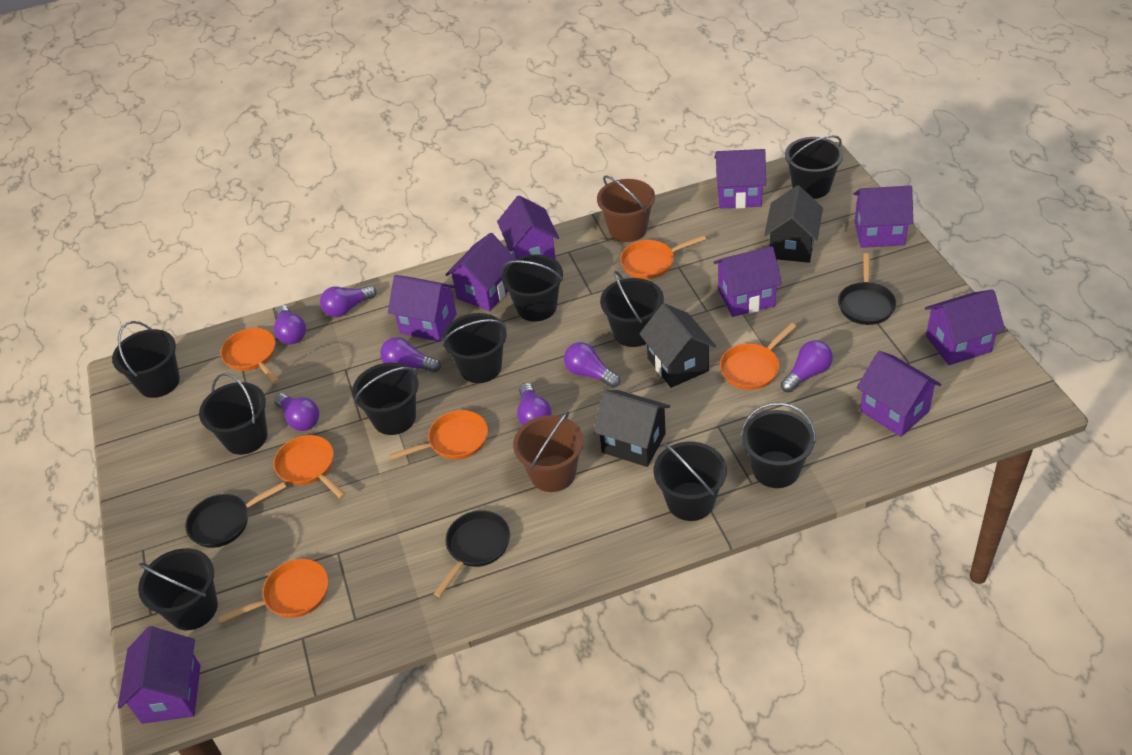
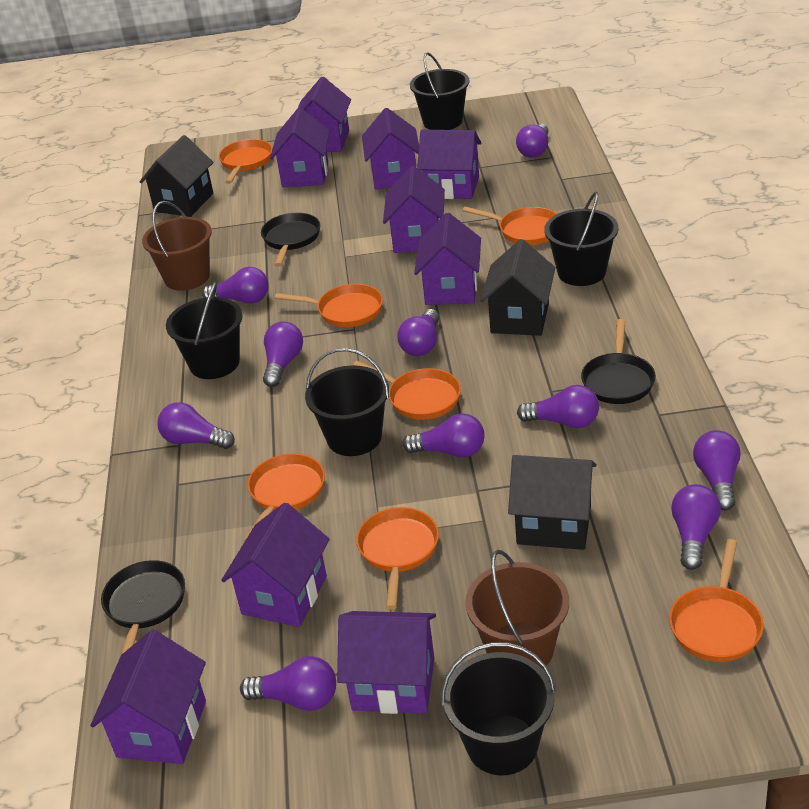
black bucket: [112,321,180,398] [138,548,218,630] [199,373,268,455] [352,363,418,435] [442,313,507,383] [501,254,563,322] [600,271,664,347] [653,442,727,521] [741,402,816,488] [785,135,843,199] = 10 -> [166,281,243,379] [305,348,389,456] [410,52,469,130] [441,642,556,775] [544,192,618,286] = 5
orange pan: [218,559,328,623] [220,328,279,384] [273,435,346,499] [389,410,488,460] [620,235,706,279] [720,323,796,390] = 6 -> [219,139,272,184] [244,453,325,541] [275,284,383,327] [353,361,461,420] [356,507,439,610] [462,206,557,245] [669,539,764,662] = 7
purple light bulb: [274,305,306,344] [274,393,319,431] [320,285,376,317] [380,337,441,373] [517,383,552,425] [564,342,620,388] [781,340,833,393] = 7 -> [157,402,235,449] [202,267,269,304] [240,656,336,711] [263,321,303,387] [397,309,439,356] [402,413,485,457] [516,124,548,158] [517,385,599,428] [671,484,721,570] [693,430,741,511] = 10

